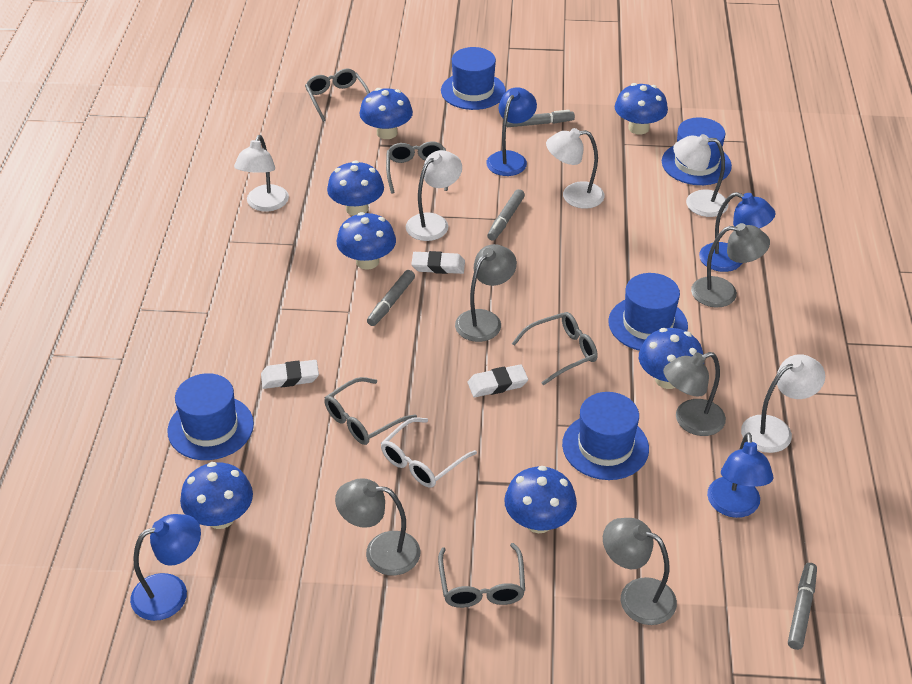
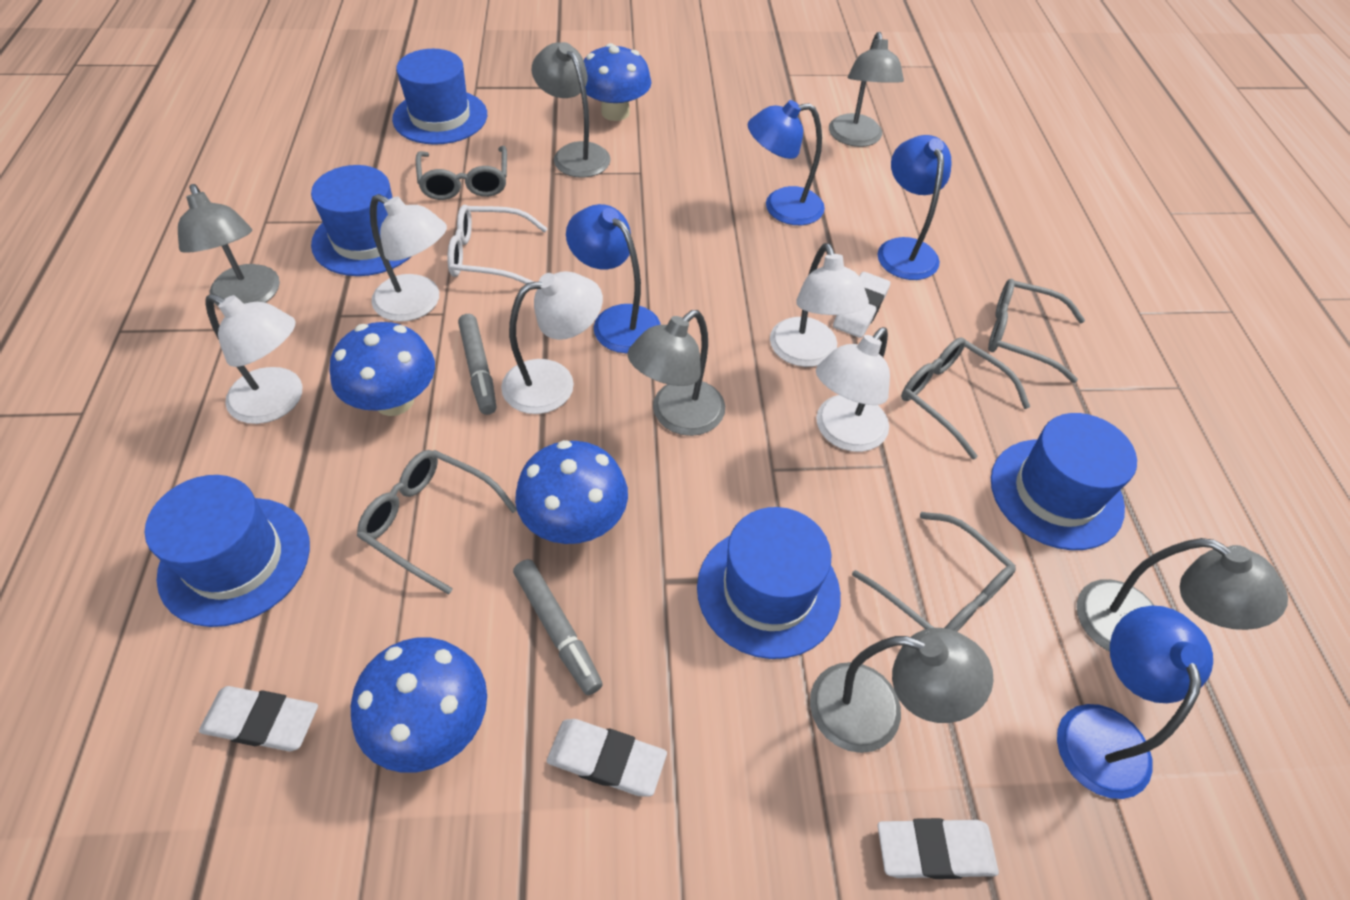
blue mushroom: [180,462,253,529] [327,160,384,216] [337,212,396,270] [359,88,413,139] [504,466,577,533] [615,83,668,135] [639,328,703,389] = 7 -> [330,322,435,416] [351,637,487,773] [515,440,628,544] [584,43,651,121] = 4
grey lamp: [335,478,421,575] [455,244,517,342] [603,518,677,625] [663,352,726,436] [691,223,770,308] = 5 -> [178,184,280,306] [532,42,611,178] [628,310,725,436] [810,628,994,753] [829,32,904,147] [1077,538,1288,652] = 6
grey marker: [367,270,415,326] [487,189,525,241] [506,110,575,127] [788,563,817,650] = 4 -> [458,314,496,415] [513,559,603,695] = 2
white eraser: [261,360,319,389] [411,251,465,274] [468,364,528,397] = 3 -> [199,686,318,752] [547,719,667,797] [833,272,890,338] [878,818,999,879] = 4

